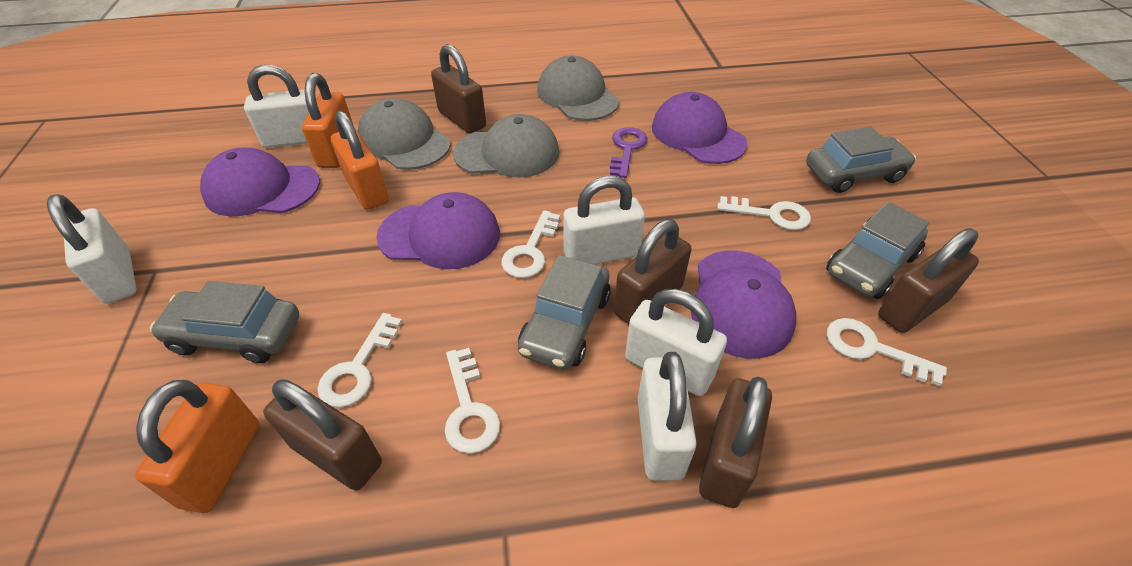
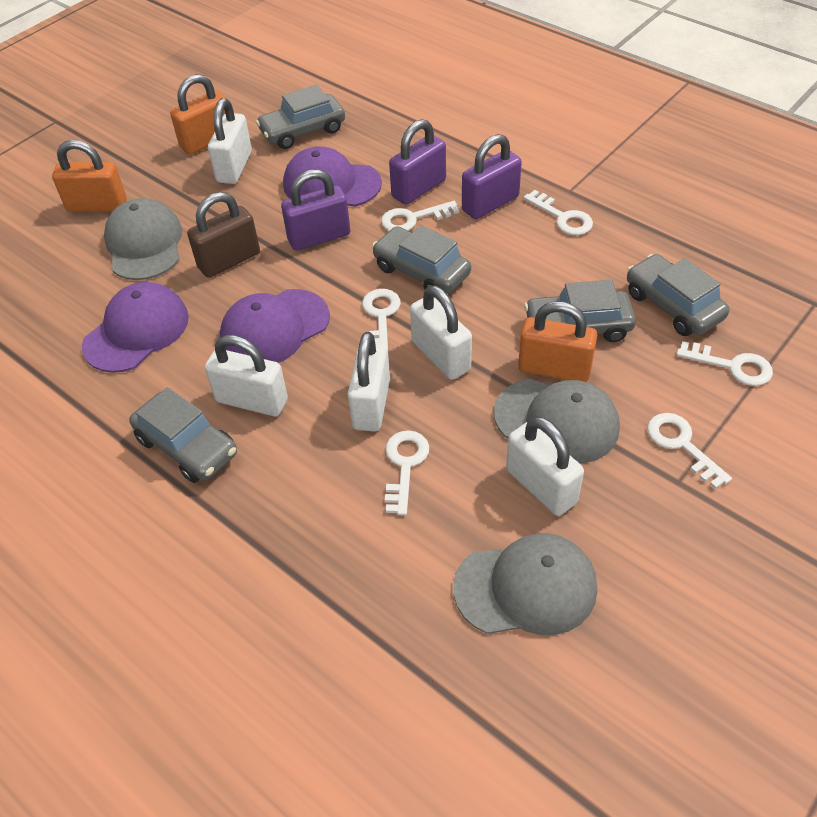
brown padlock: [263,379,382,491] [431,44,486,133] [614,219,692,324] [699,377,772,508] [878,228,979,333] = 5 -> [187,192,260,278] = 1
grey car: [150,281,299,363] [518,255,611,370] [806,126,916,193] [826,202,929,299] = 4 -> [129,387,237,483] [256,85,345,149] [372,225,471,294] [524,280,636,342] [627,254,729,336] = 5
purple cap: [200,148,320,216] [376,192,500,269] [652,92,747,164] [691,250,796,358] = 4 -> [82,282,189,373] [220,289,330,363] [283,147,382,207] = 3
purple key: [610,127,648,178] = 1 -> none = 0
purple padlock: none = 0 -> [281,169,350,251] [389,119,446,205] [462,134,522,219] = 3
white key: [317,313,402,408] [445,348,500,453] [501,210,560,278] [717,196,811,230] [827,318,947,386] = 5 -> [362,289,401,348] [381,201,459,231] [385,430,429,515] [523,190,593,235] [647,413,732,489] [676,341,773,386] = 6

